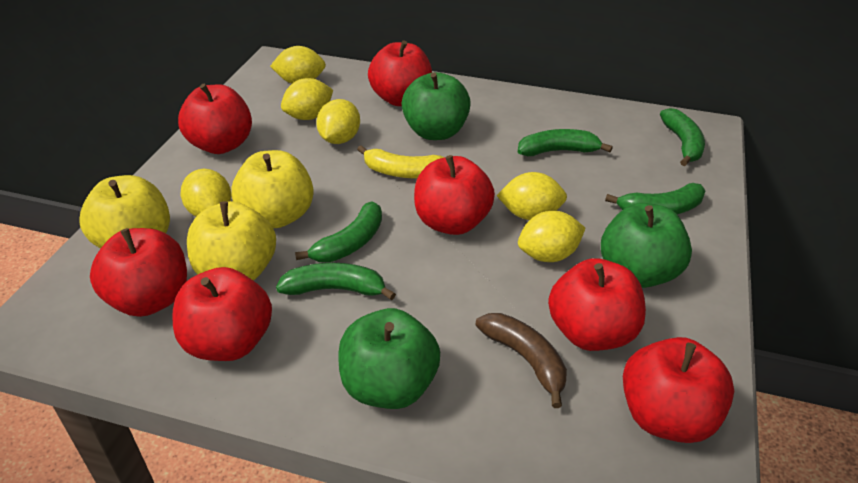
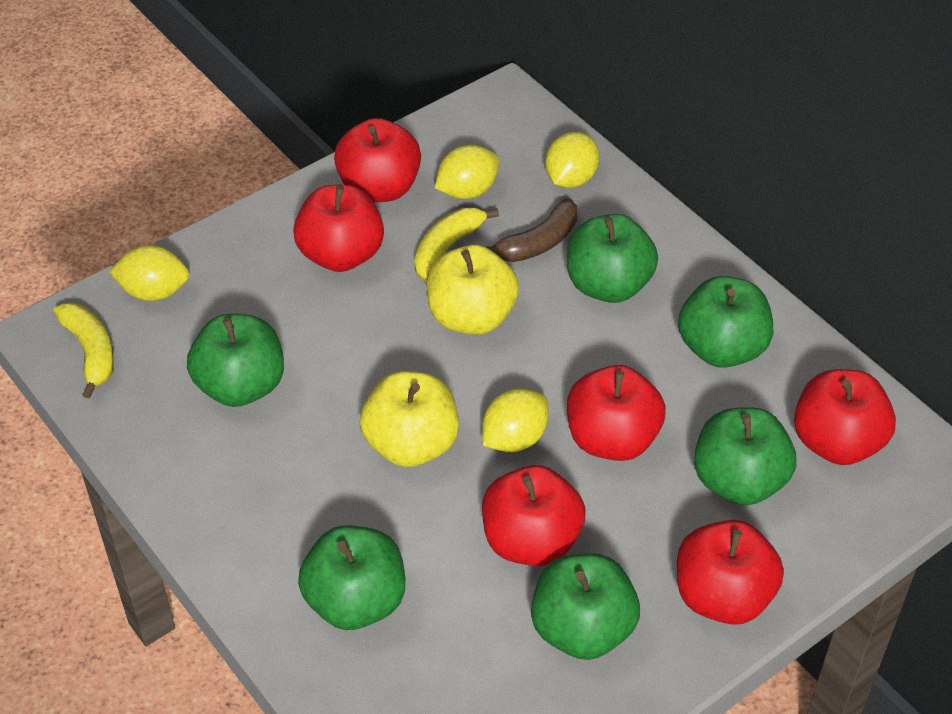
green apple: [338,308,440,409] [402,72,471,140] [601,203,692,288] = 3 -> [187,314,284,407] [298,526,405,630] [531,553,640,660] [567,214,658,303] [678,276,773,368] [694,407,796,505] = 6
green banana: [276,263,396,301] [295,201,382,262] [518,129,613,156] [605,183,706,214] [660,108,705,166] = 5 -> none = 0
red apple: [90,228,187,317] [173,267,272,361] [178,84,252,154] [368,40,432,106] [414,155,495,235] [548,258,646,351] [623,337,734,443] = 7 -> [293,185,384,272] [334,118,421,202] [482,465,586,566] [567,365,666,461] [677,520,784,625] [794,369,896,465] = 6
yellow apple: [80,175,170,248] [187,201,276,281] [231,150,314,228] = 3 -> [360,371,459,467] [427,245,519,335] = 2
yellow banana: [357,145,445,178] = 1 -> [53,303,114,398] [414,207,499,281] = 2
yellow lemon: [181,169,231,217] [270,46,326,84] [281,78,333,120] [316,99,360,144] [497,172,567,220] [518,211,585,262] = 6 -> [109,245,190,301] [435,145,499,199] [482,389,549,452] [545,132,599,188] = 4

